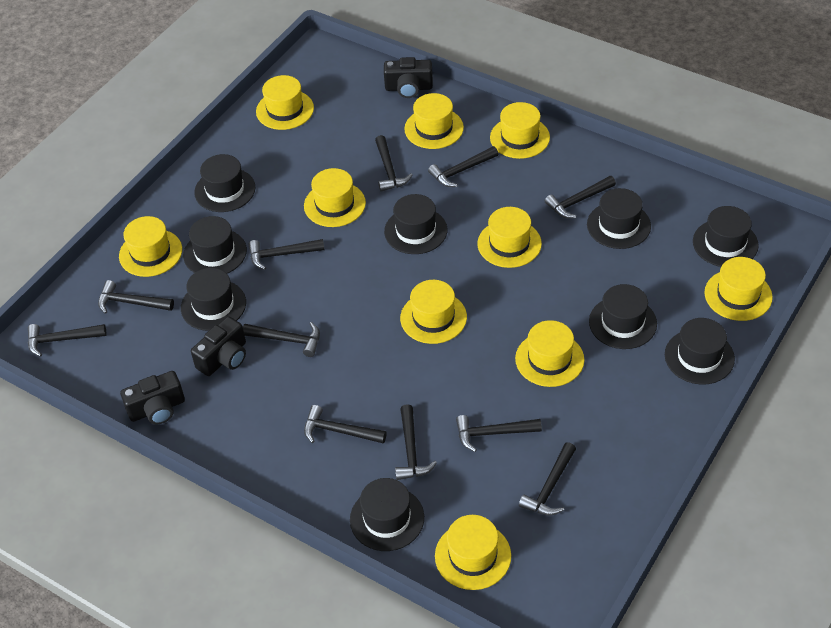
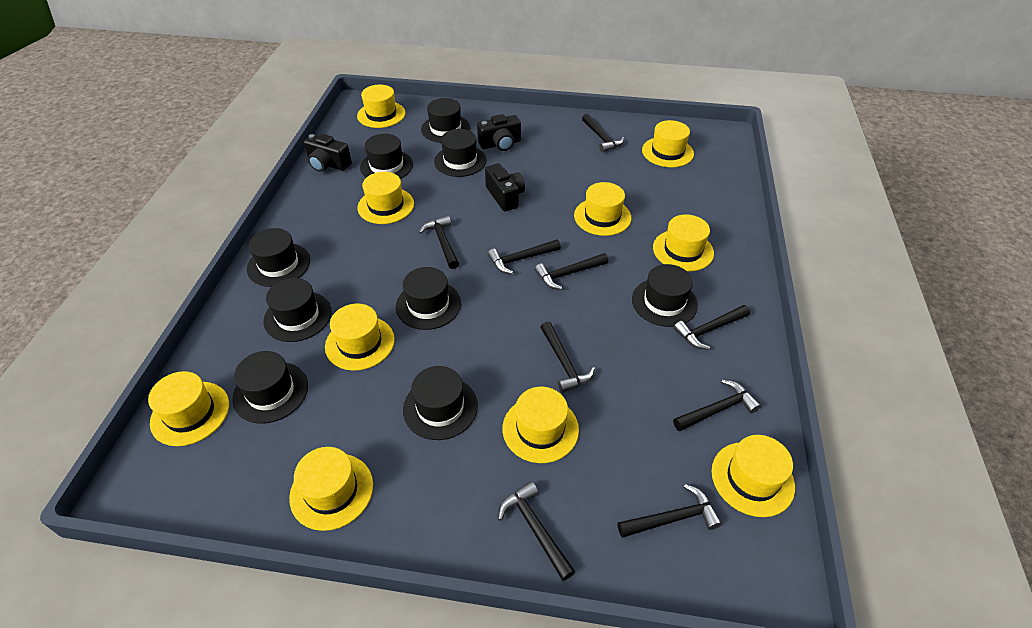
black hammer: [28,324,106,357] [98,280,174,314] [243,322,320,357] [248,239,325,270] [304,405,387,444] [375,135,412,192] [395,404,437,480] [428,146,498,187] [456,415,542,452] [519,442,576,516] [545,176,616,218] = 11 -> [419,216,459,269] [488,239,561,274] [498,481,575,581] [535,253,608,290] [540,322,595,393] [582,114,624,152] [618,484,722,538] [673,380,761,431] [674,305,750,350] = 9

